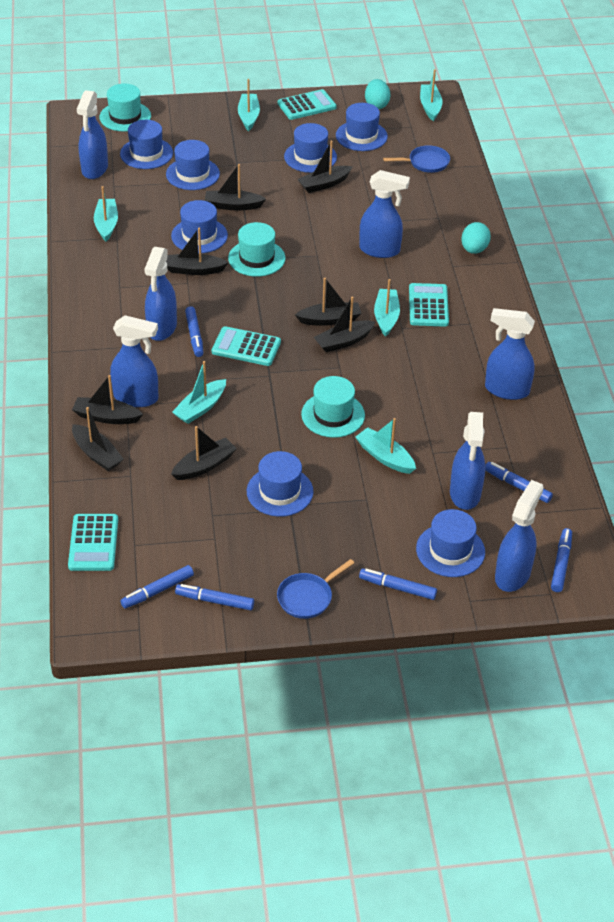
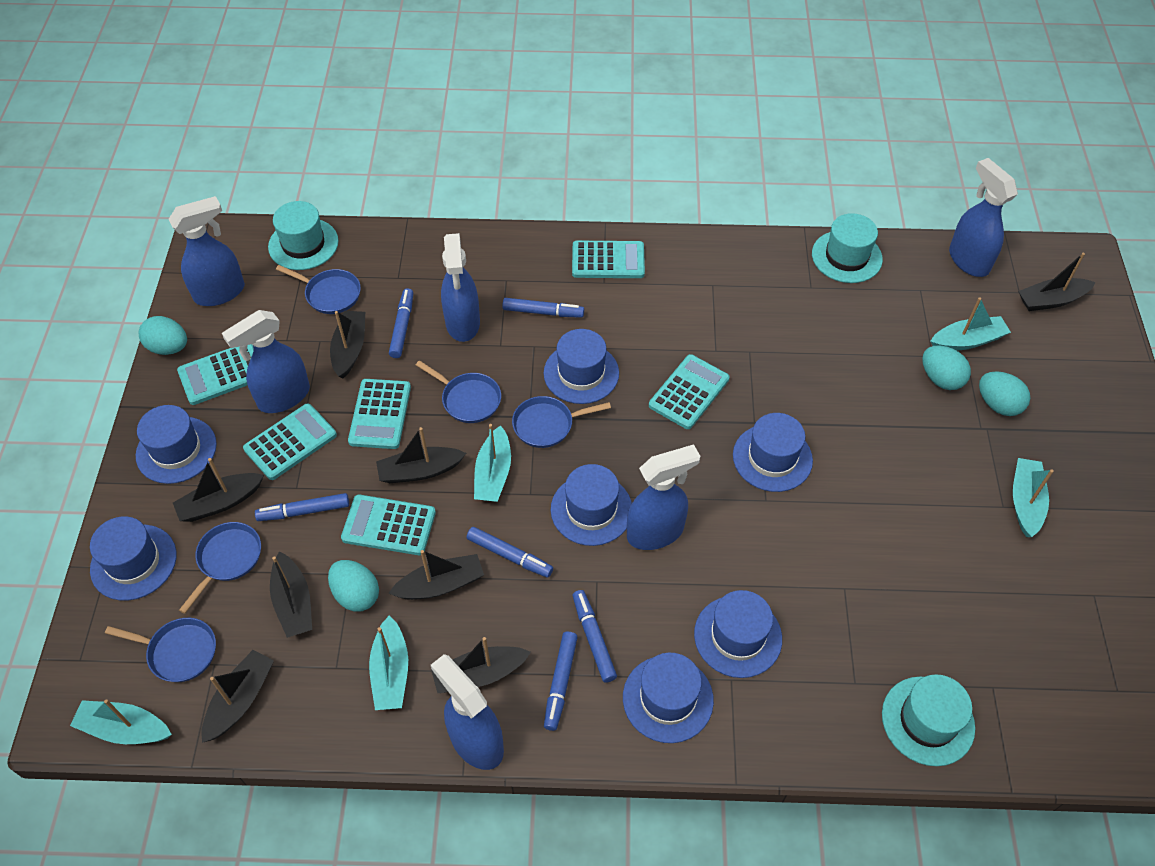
blue pan: [277,559,354,619] [383,145,450,173] = 2 -> [105,618,216,682] [179,522,261,614] [276,265,361,314] [416,360,501,423] [512,396,611,448] = 5
blue spray bottle: [77,90,108,179] [110,315,158,407] [144,247,177,341] [360,170,410,258] [450,412,485,510] [485,308,535,400] [495,480,544,592] = 7 -> [168,196,245,306] [222,310,310,413] [431,654,504,770] [441,233,480,342] [627,444,700,550] [949,158,1018,277] = 6
turquoise boat: [94,186,118,242] [172,361,226,424] [238,79,260,131] [356,418,416,474] [374,279,400,337] [420,69,442,121] = 6 -> [70,699,172,744] [369,615,408,710] [474,424,511,502] [930,297,1011,351] [1013,458,1054,537] = 5
turquoise calculator: [68,514,118,571] [212,326,281,366] [278,89,337,120] [409,283,449,327] = 4 -> [177,344,254,405] [243,403,337,480] [341,495,436,555] [348,379,411,449] [572,241,645,278] [649,354,730,429] = 6
turquoise egg: [365,79,391,109] [461,222,491,254] = 2 -> [139,316,187,355] [328,560,379,612] [922,346,971,390] [979,371,1030,416] = 4

